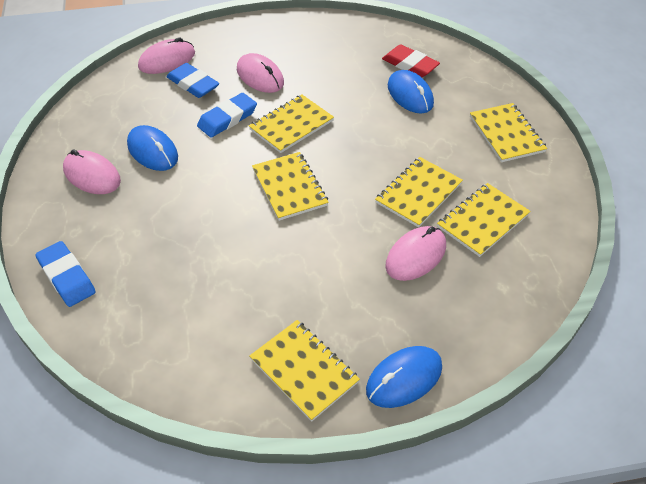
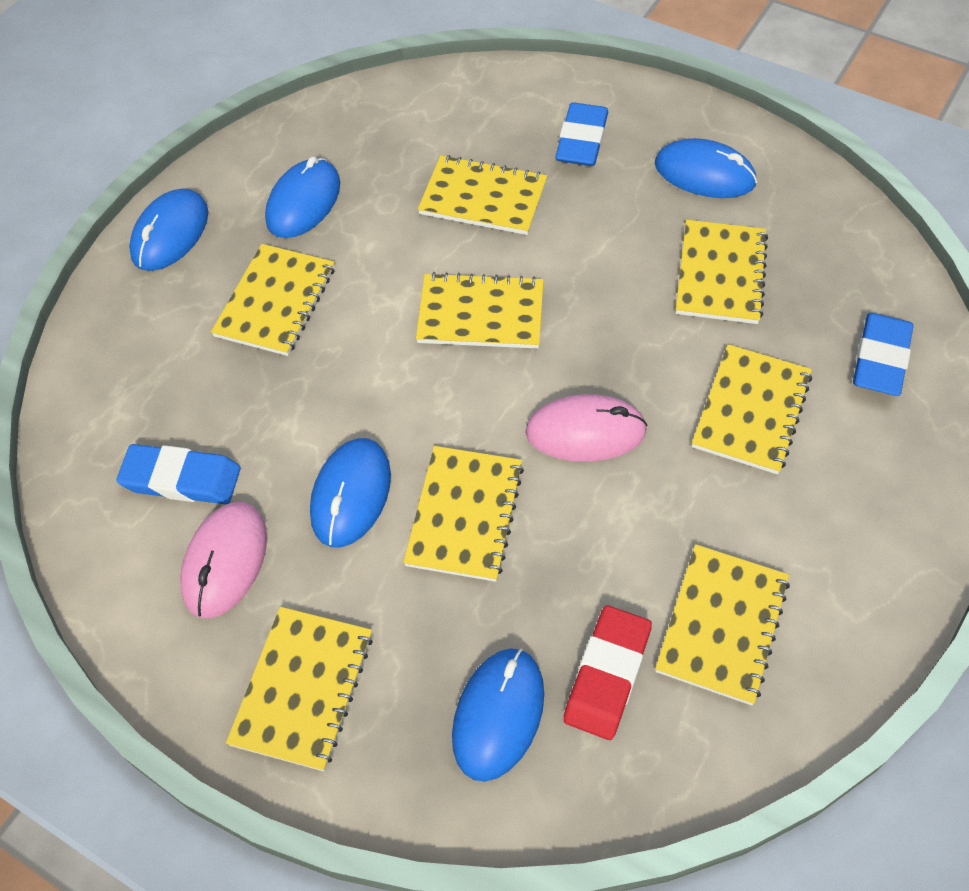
blue mouse: [127,125,178,171] [366,346,442,408] [388,70,434,114] = 3 -> [129,188,208,271] [265,157,340,238] [310,438,391,548] [452,648,544,782] [655,138,757,198] = 5
pink mouse: [63,149,121,194] [138,37,195,74] [237,53,284,93] [385,226,446,281] = 4 -> [180,502,267,618] [525,394,648,462] = 2
yellow notebook: [249,95,334,153] [249,320,360,422] [252,152,329,221] [375,157,463,228] [437,183,531,257] [470,103,547,162] = 6 -> [211,244,335,356] [226,607,373,771] [403,446,524,582] [416,272,544,349] [418,155,547,235] [655,544,790,705] [676,220,768,324] [692,344,812,474] = 8

